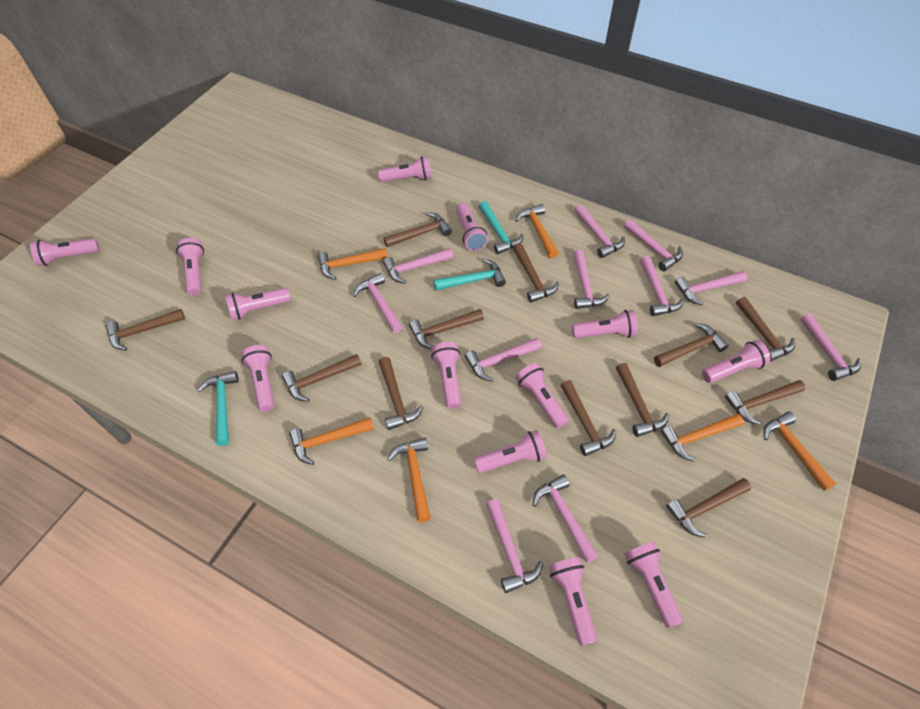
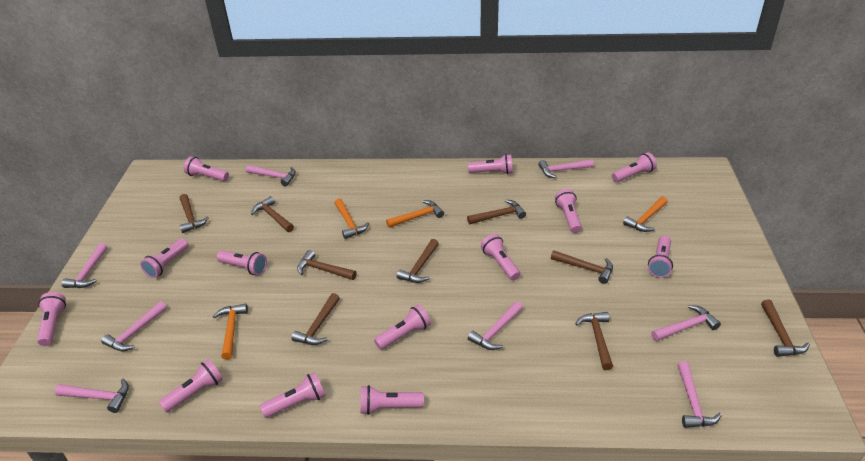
brown hammer: [106,309,185,351] [282,354,362,402] [379,357,424,430] [383,212,452,247] [409,309,484,349] [513,244,559,303] [561,380,616,456] [616,363,669,437] [654,323,729,367] [666,478,751,538] [725,380,805,425] [736,297,795,362] = 12 -> [180,194,209,233] [251,196,294,232] [291,293,340,345] [297,250,356,280] [396,239,439,283] [467,200,526,224] [551,250,613,284] [575,312,613,370] [761,300,810,357] = 9
orange hammer: [289,417,374,465] [317,248,388,280] [387,438,431,522] [515,204,559,258] [661,414,744,462] [763,411,836,491] = 6 -> [213,304,248,360] [335,198,369,239] [386,200,444,228] [623,196,668,232] = 4
pink hammer: [353,273,403,333] [383,248,453,284] [465,338,542,382] [486,499,543,593] [533,474,598,563] [573,250,610,309] [575,205,625,258] [624,219,683,271] [640,256,684,316] [675,271,747,306] [801,313,861,381] = 11 -> [55,378,129,413] [62,243,108,288] [101,301,167,352] [246,165,296,186] [468,301,523,350] [539,159,594,178] [651,305,721,341] [678,361,722,428] = 8
turquoise hammer: [197,371,239,446] [433,259,506,291] [479,201,524,254] = 3 -> none = 0

